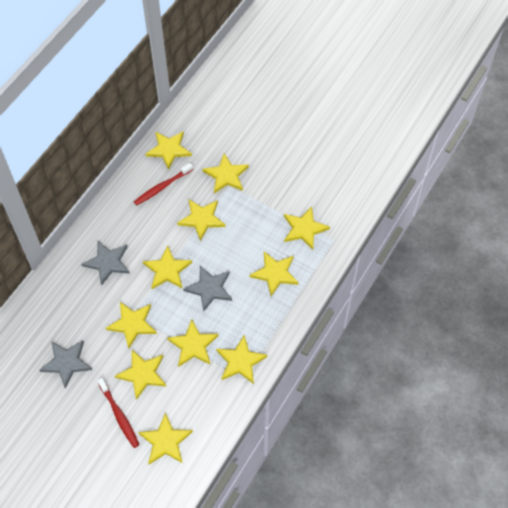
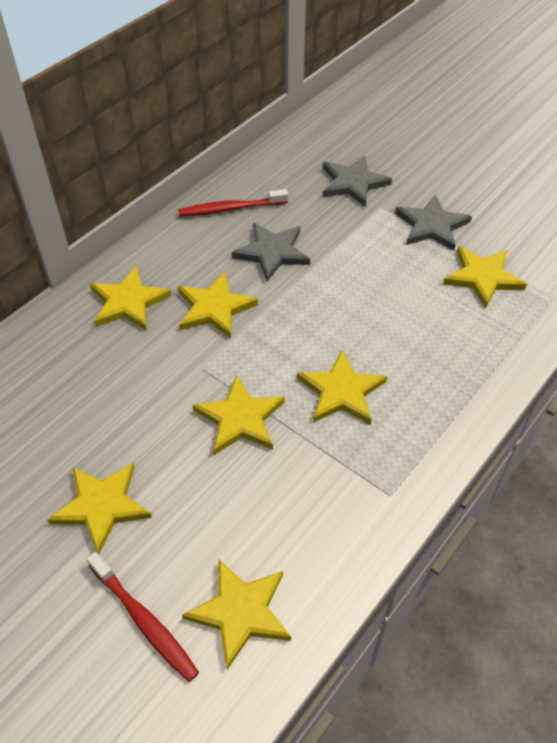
yellow star: [106,302,157,348] [115,350,166,400] [138,412,193,464] [143,246,192,289] [146,132,192,170] [167,319,219,367] [177,200,226,241] [202,154,249,193] [216,335,268,384] [249,252,299,296] [284,206,330,250] = 11 -> [47,463,152,555] [90,266,172,331] [178,272,258,338] [182,559,291,670] [193,375,285,455] [297,350,387,425] [443,246,527,309] = 7

